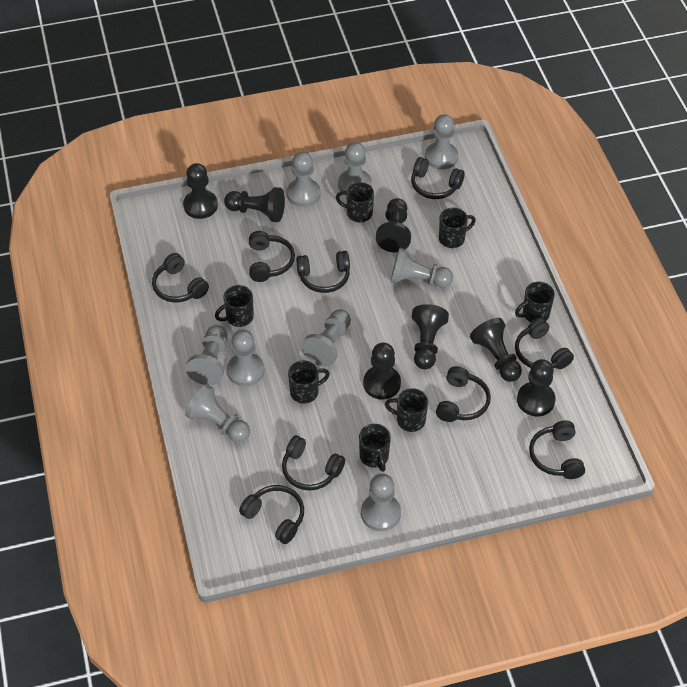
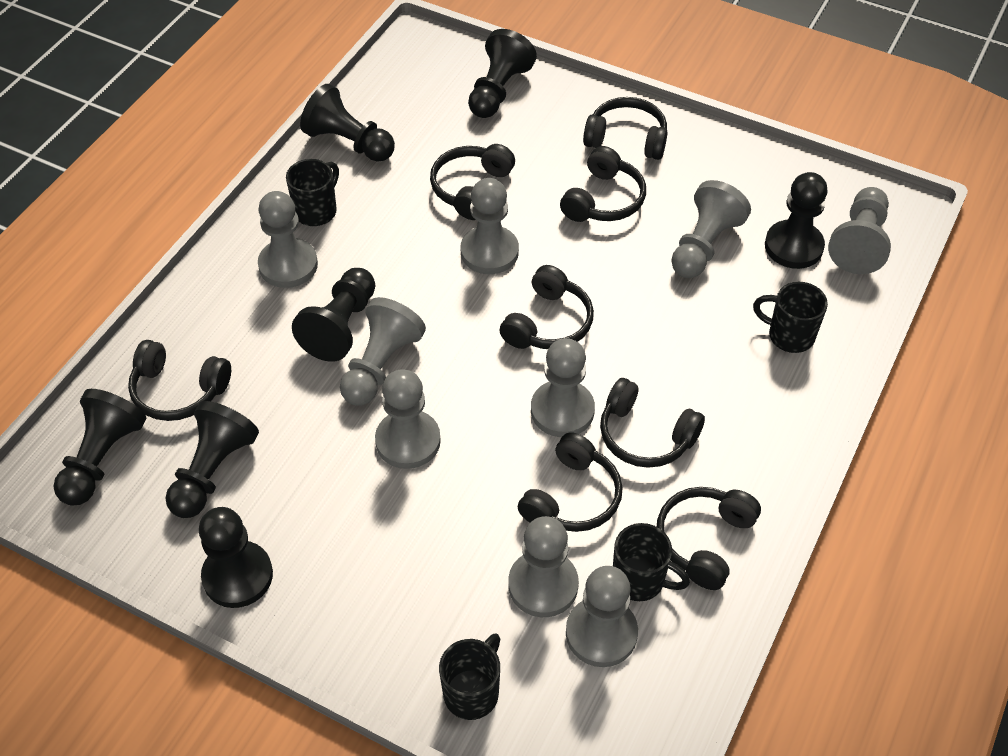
black headphones: [152,253,209,303] [239,485,304,544] [249,231,295,282] [282,435,345,491] [296,251,350,293] [411,157,465,199] [436,366,491,422] [515,318,574,369] [529,420,585,479] = 9 -> [128,340,231,421] [430,144,515,220] [499,265,594,349] [518,432,623,532] [560,146,646,222] [583,97,667,160] [600,378,705,468] [657,487,761,590] = 8
black mug: [215,285,254,327] [288,361,330,404] [336,182,374,222] [359,424,391,472] [385,388,428,432] [439,208,476,248] [515,282,555,322] = 7 -> [286,159,339,226] [439,634,500,720] [613,523,690,601] [753,282,828,353] = 4

